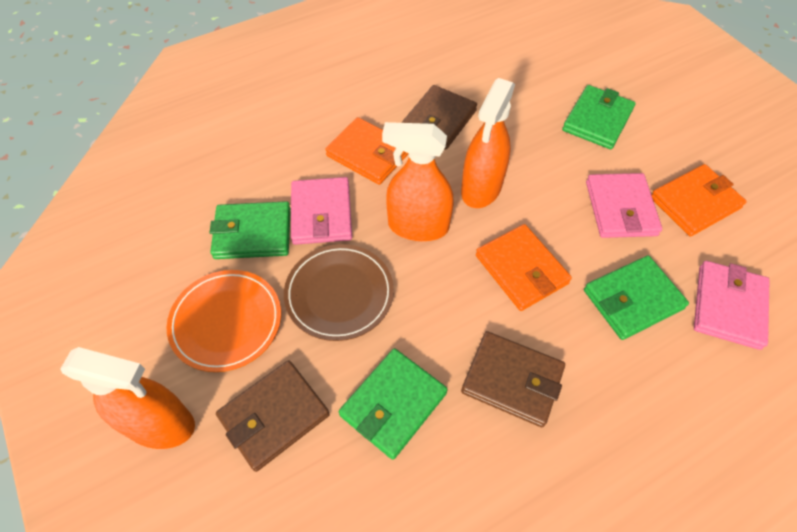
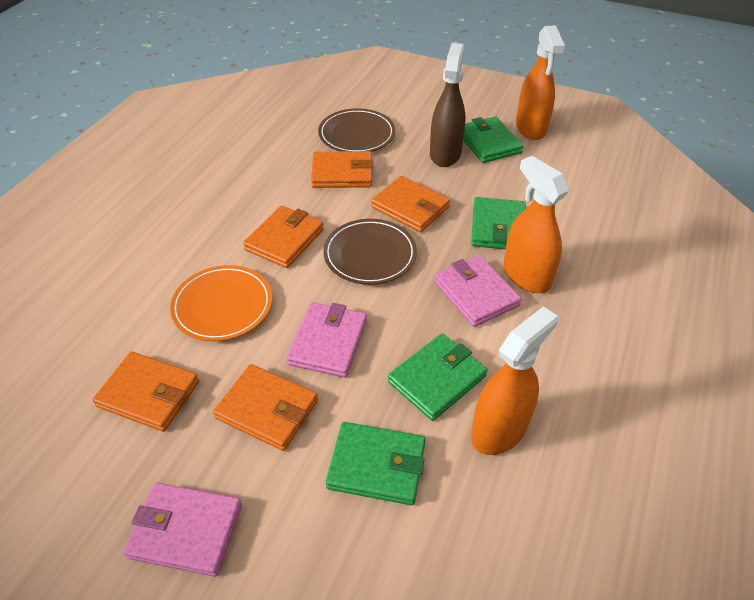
brown plate: [284,244,394,341] = 1 -> [318,108,395,152] [323,219,417,285] = 2
brown spray bottle: none = 0 -> [430,43,466,167] = 1
brown wallet: [216,360,330,472] [402,85,477,150] [461,331,565,427] = 3 -> none = 0
orange wallet: [325,117,409,185] [476,224,572,311] [651,164,747,236] = 3 -> [93,352,199,432] [213,364,318,451] [243,206,324,268] [311,151,374,188] [371,176,450,232] = 5

